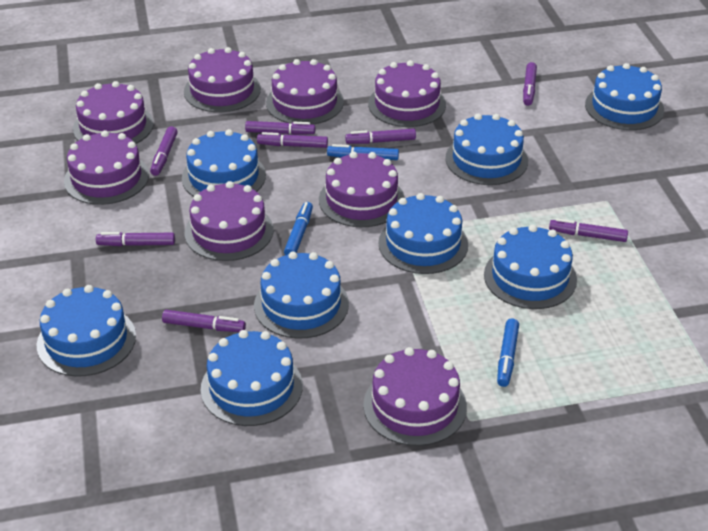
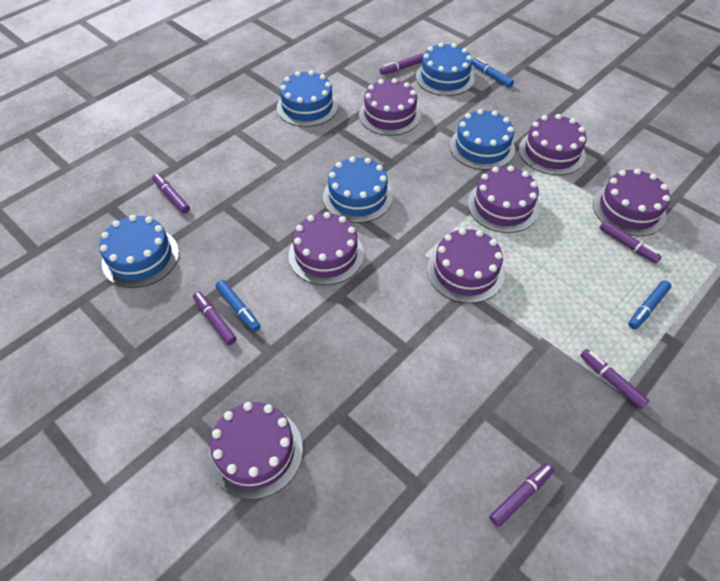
blue cake: [37,285,136,377] [182,129,266,197] [200,330,303,426] [254,252,349,339] [378,193,468,274] [445,114,528,185] [484,225,577,309] [585,63,664,130] = 8 -> [99,215,179,288] [277,70,338,127] [323,157,393,223] [416,43,475,96] [450,109,515,170] = 5
purple cake: [64,130,149,205] [73,81,154,144] [184,47,261,112] [185,181,273,261] [266,59,344,125] [319,152,404,227] [363,347,467,446] [368,60,446,127] = 8 -> [208,402,303,500] [289,212,364,285] [359,78,421,136] [427,228,505,303] [468,166,539,233] [519,114,587,175] [593,169,670,236] = 7
purple marker: [96,232,175,246] [150,126,178,176] [162,310,246,332] [245,121,315,135] [257,132,328,148] [345,128,416,144] [523,62,537,106] [549,218,628,242] = 8 -> [152,174,190,214] [193,291,237,345] [380,53,424,75] [489,462,555,527] [580,349,649,409] [599,221,662,263] = 6

